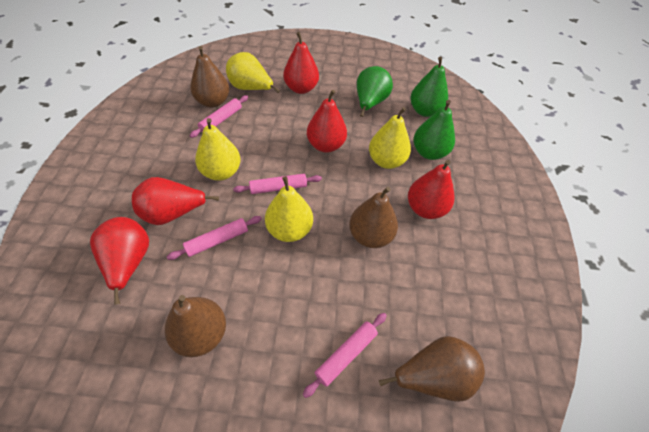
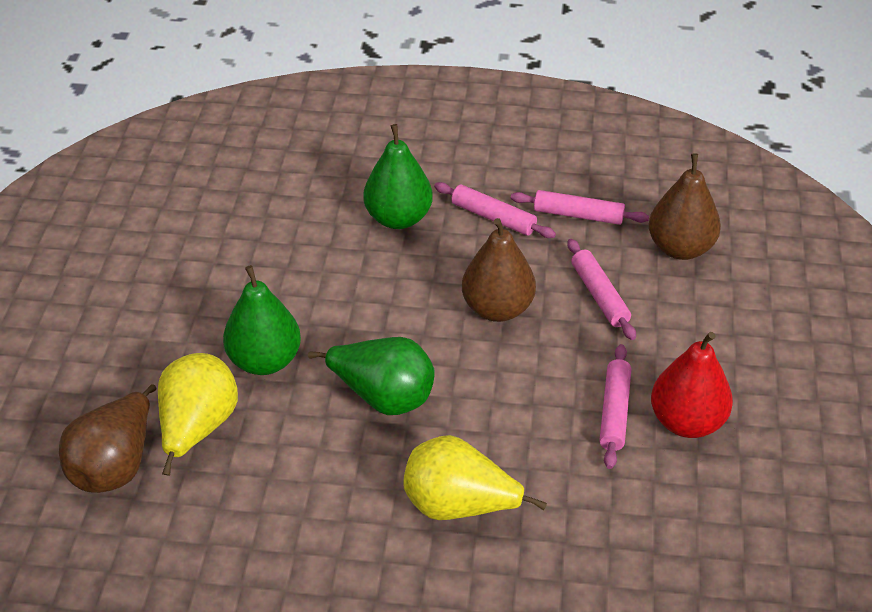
brown pear: [165,295,226,357] [190,46,229,108] [349,187,398,248] [379,336,485,402] = 4 -> [59,384,156,493] [462,218,536,322] [649,153,721,260] = 3
red pear: [90,217,149,305] [132,177,219,225] [283,32,319,94] [307,90,347,153] [408,160,454,219] = 5 -> [651,332,733,438] = 1
yellow pear: [195,118,241,181] [226,52,280,93] [265,176,313,242] [369,107,411,169] = 4 -> [158,353,238,476] [404,435,547,520] = 2

